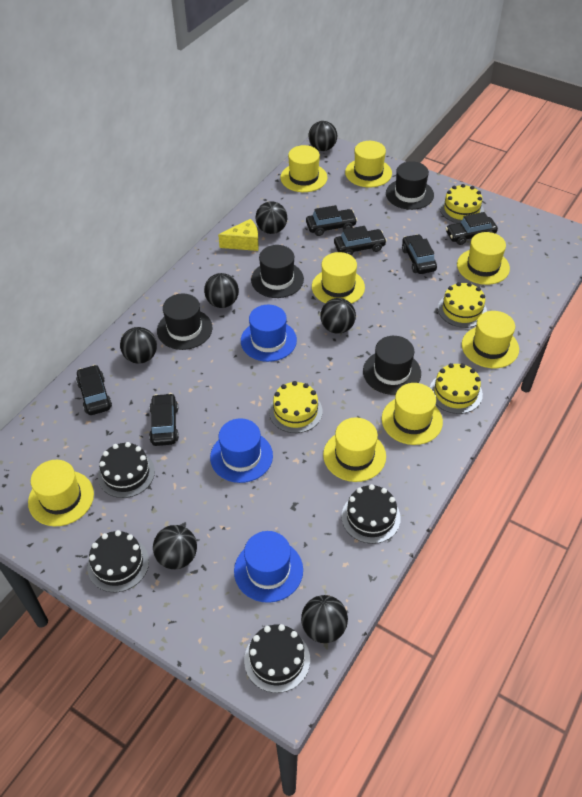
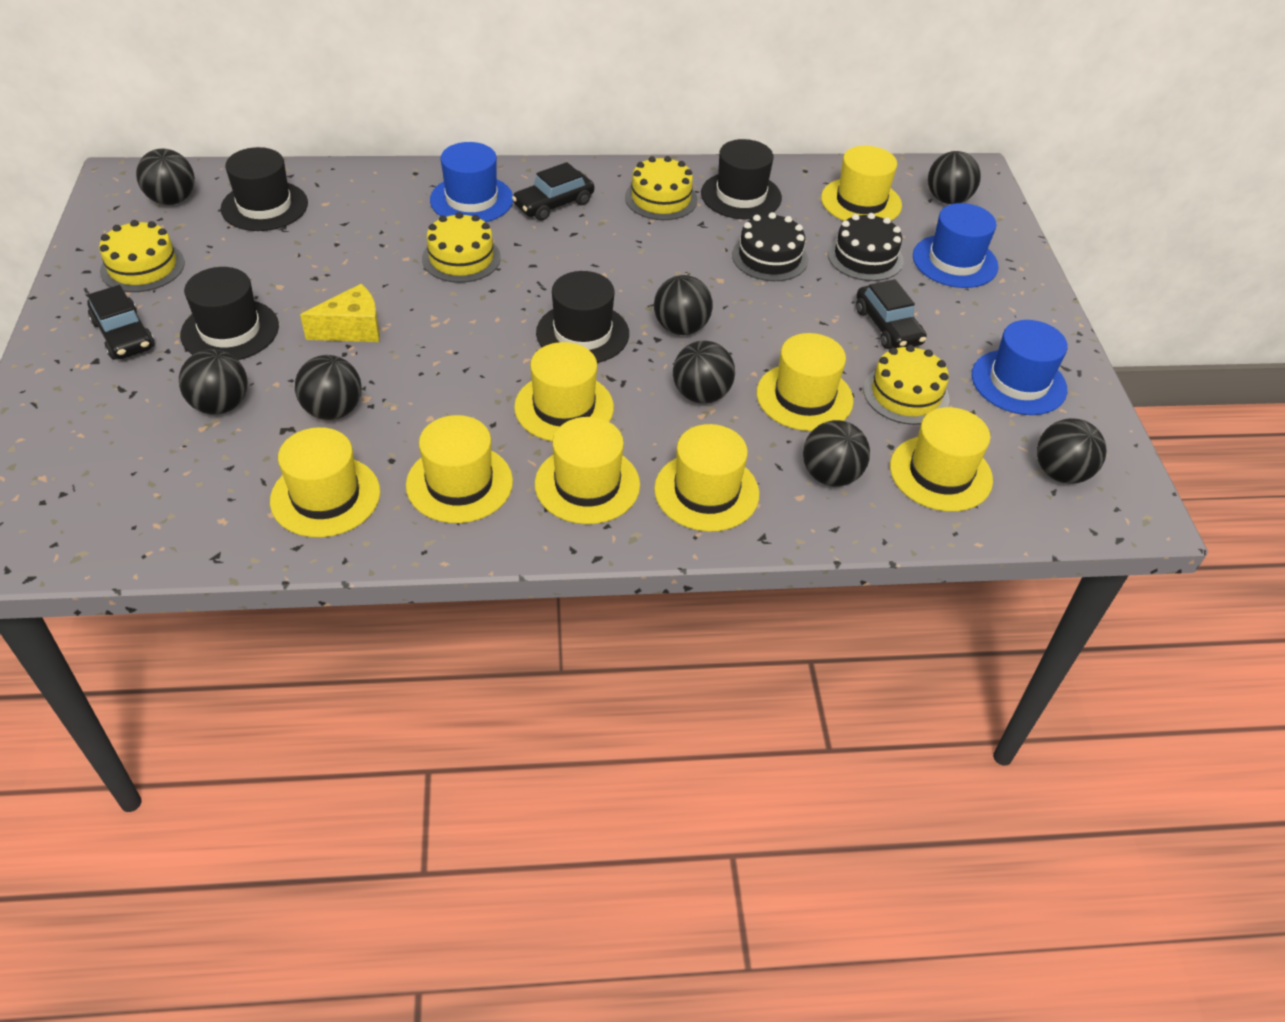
black ball: [120,327,157,364] [153,525,197,569] [204,273,239,308] [256,201,287,234] [301,595,348,643] [308,121,337,151] [320,298,356,334] = 7 -> [136,149,195,205] [179,349,248,415] [295,355,362,420] [654,275,713,335] [673,341,735,404] [803,420,870,487] [928,151,981,204] [1037,418,1106,484] = 8
black cake: [87,530,149,592] [98,442,155,498] [244,624,310,693] [341,484,401,544] = 4 -> [732,212,808,281] [827,213,904,281] = 2
black car: [76,365,112,415] [149,393,179,446] [306,205,357,236] [334,226,387,256] [402,234,437,274] [445,212,498,245] = 6 -> [87,285,155,359] [512,162,594,221] [856,279,927,349] = 3

